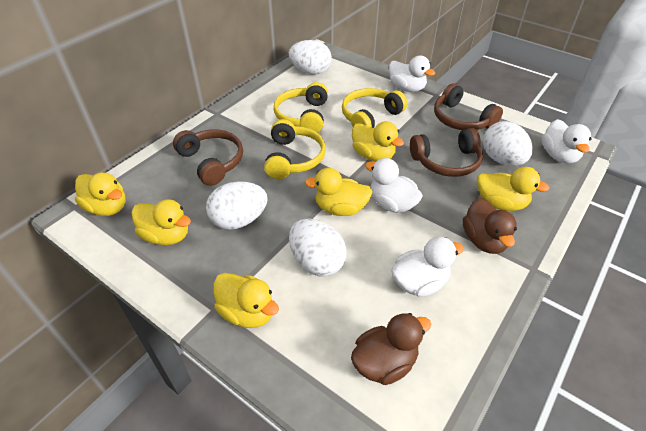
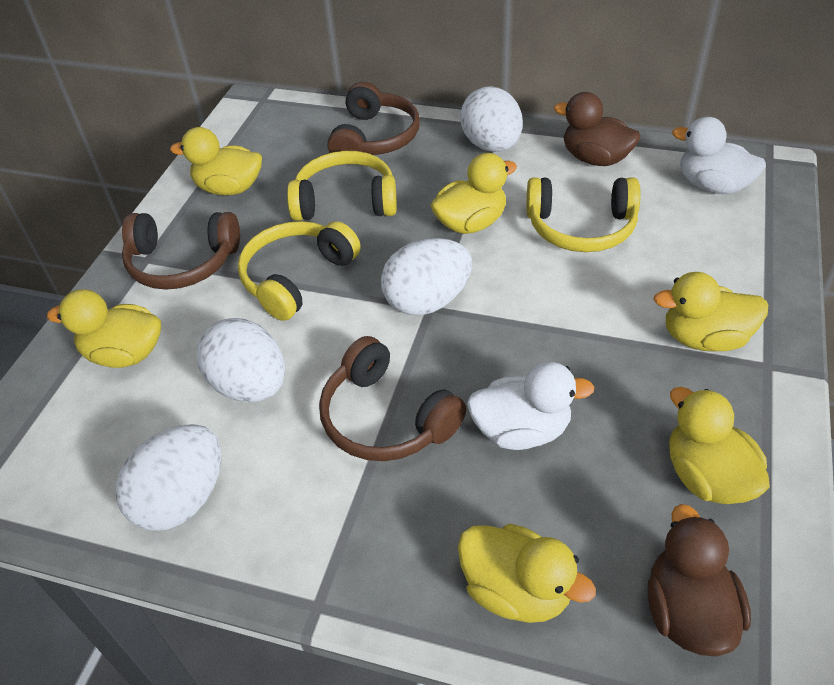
white duck: [365,158,423,213] [389,56,435,92] [391,237,464,297] [542,119,592,164] = 4 -> [467,362,594,450] [672,117,766,194] = 2

